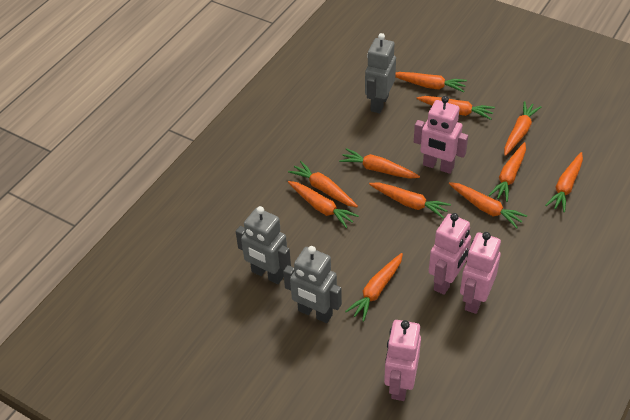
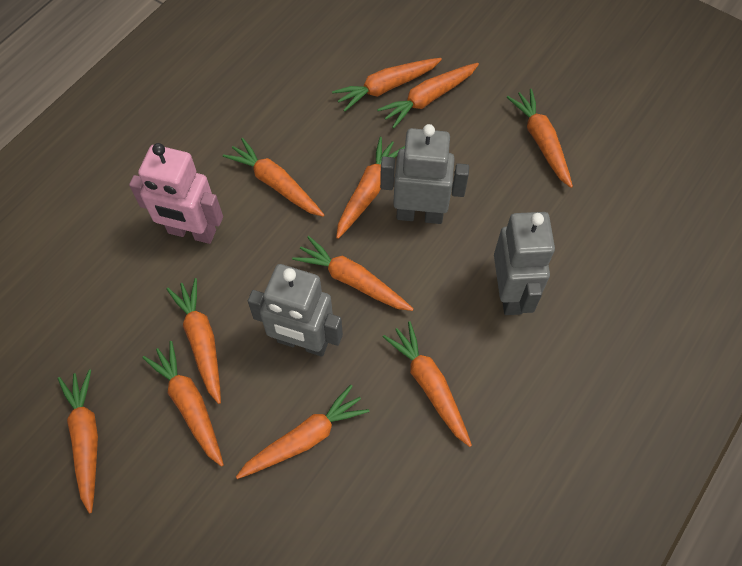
pink robot: [384,320,421,401] [414,96,468,174] [429,213,471,295] [460,232,501,314] = 4 -> [129,143,223,244] = 1

